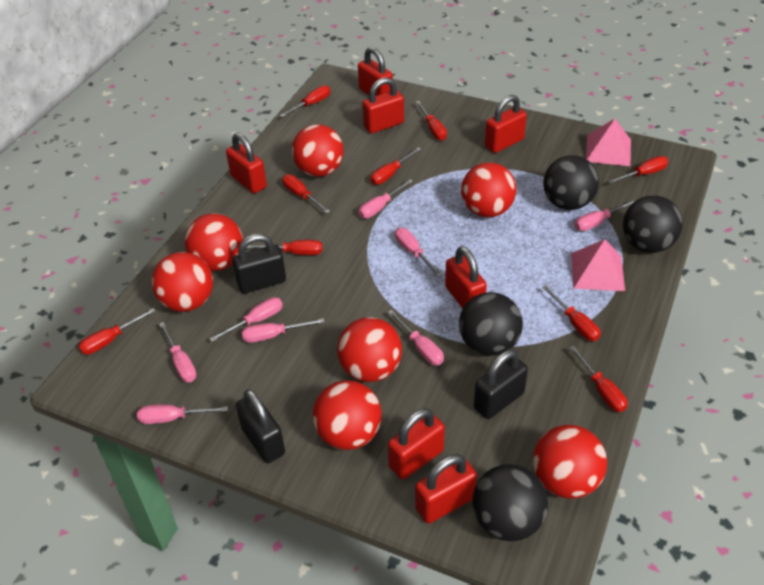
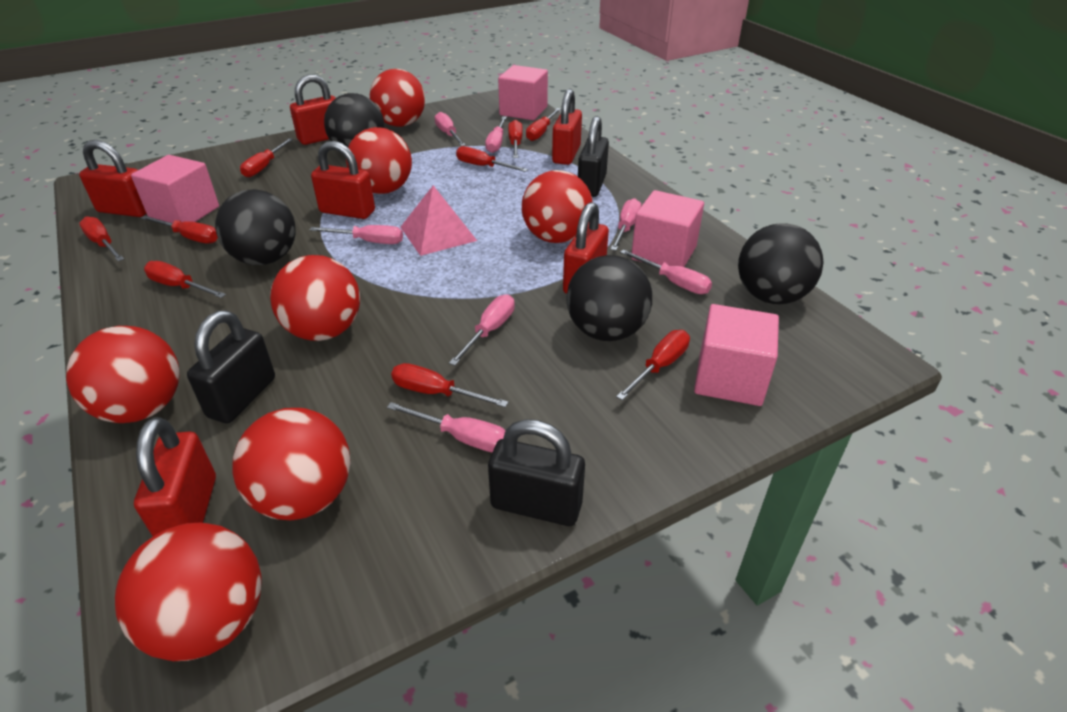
pink cube: none = 0 -> [131,155,219,223] [498,65,548,120] [631,190,704,267] [694,304,779,406] = 4
pink pyramid: [571,239,625,291] [586,118,631,166] = 2 -> [401,185,477,256] = 1
pink screwdriver: [137,405,228,424] [159,322,197,382] [209,297,283,342] [242,318,325,343] [359,179,413,218] [388,310,444,366] [395,228,442,277] [575,200,635,231] = 8 -> [310,225,403,244] [387,402,506,452] [434,112,466,146] [449,294,515,366] [485,116,507,153] [610,198,641,251] [620,249,712,294] = 7
red padlock: [226,133,267,193] [358,47,393,96] [362,78,404,133] [388,408,445,479] [415,454,477,524] [445,246,487,309] [485,95,527,153] = 7 -> [79,140,147,217] [134,417,216,536] [290,74,335,145] [311,141,375,219] [552,89,582,165] [563,202,609,294] = 6

